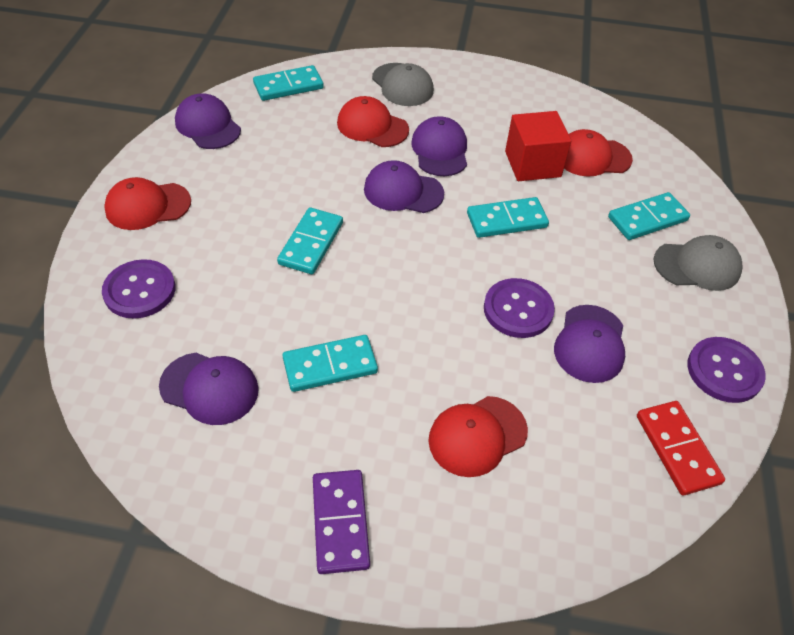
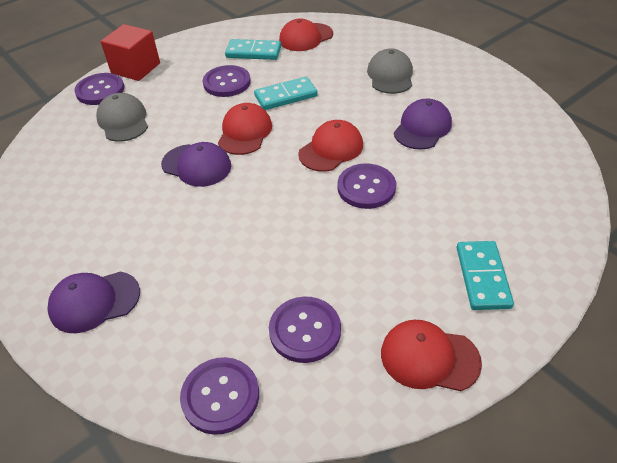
purple button: [102,259,175,319] [484,278,555,338] [687,337,766,403] = 3 -> [74,73,124,105] [180,357,259,435] [203,65,251,97] [269,297,341,363] [337,163,396,209] = 5
purple cap: [159,353,259,425] [175,93,241,149] [364,160,444,213] [411,116,467,176] [554,305,625,383] = 5 -> [47,272,140,333] [161,142,231,187] [394,99,452,150] = 3
purple domino: [313,470,370,574] = 1 -> none = 0
red domino: [637,401,725,496] = 1 -> none = 0
turquoise domino: [253,65,324,101] [277,207,343,274] [282,335,378,392] [467,197,549,238] [608,192,690,240] = 5 -> [225,39,281,60] [254,77,318,110] [456,241,514,310] = 3

